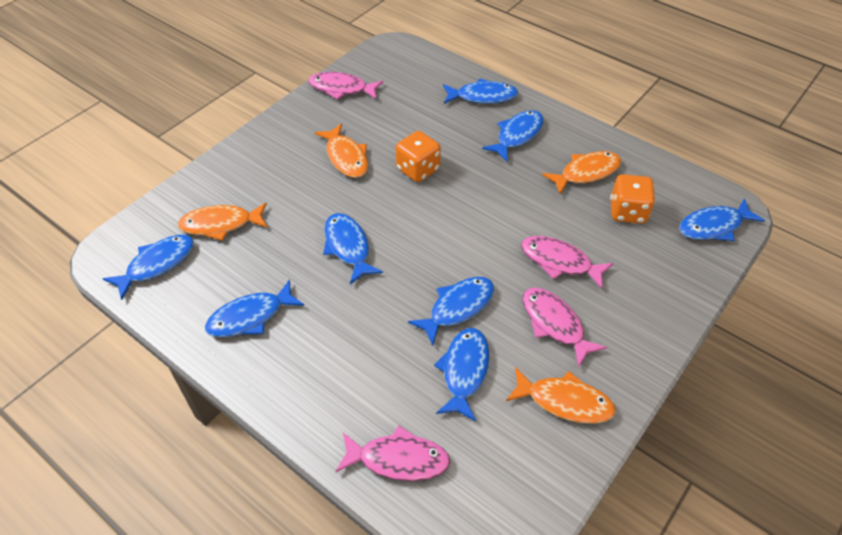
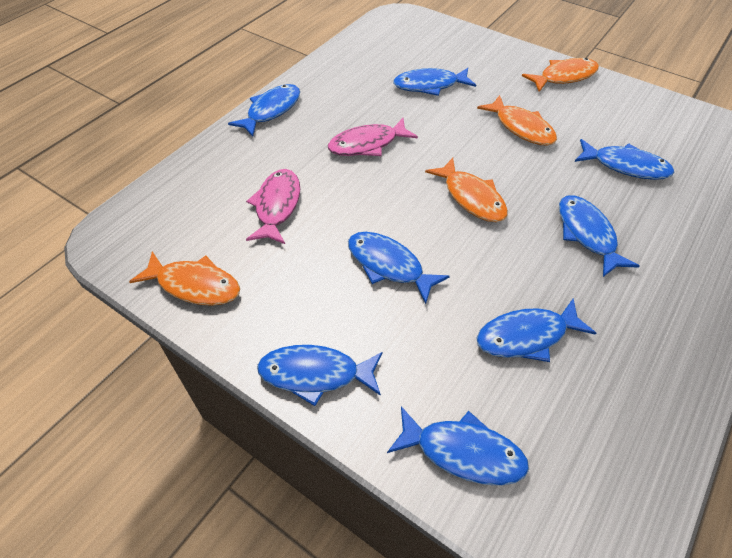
orange dice: [396,131,441,182] [610,174,655,224] = 2 -> none = 0
pink fish: [308,72,383,100] [335,426,450,481] [521,236,614,289] [523,288,607,367] = 4 -> [246,169,300,244] [328,118,418,156] = 2

